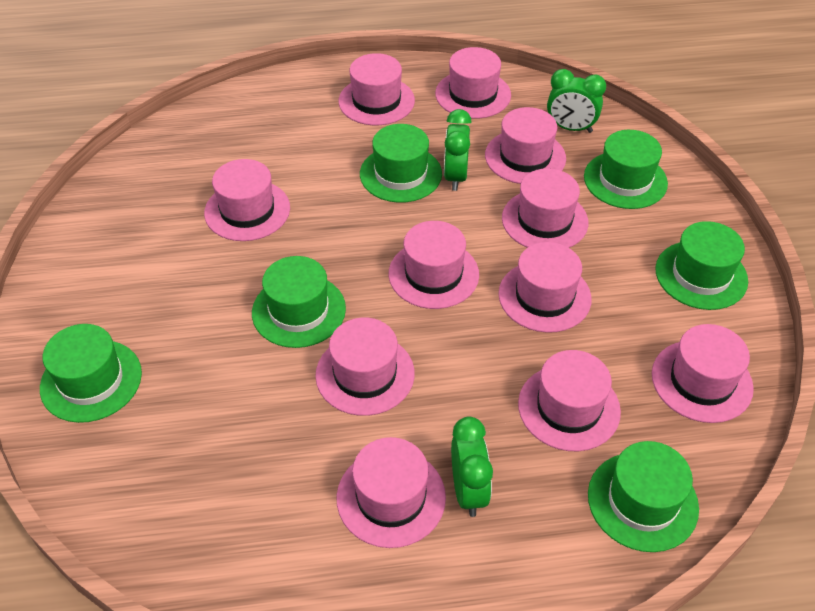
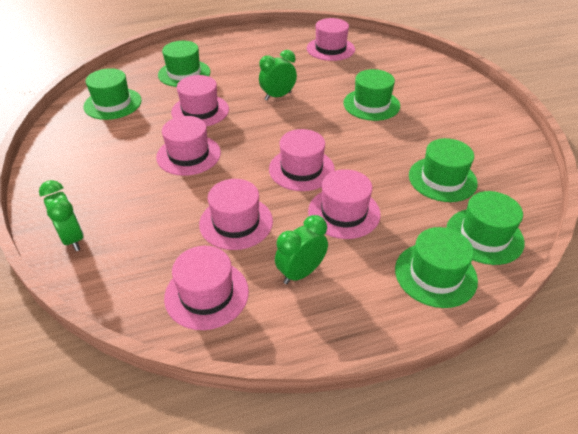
pink hat: [204,159,290,241] [315,318,415,416] [336,437,446,548] [338,53,415,125] [389,221,479,309] [435,47,511,119] [485,107,566,184] [498,242,592,333] [502,168,588,248] [518,350,621,451] [652,324,754,423] = 11 -> [156,116,221,176] [164,246,249,330] [171,75,229,127] [199,179,273,250] [269,129,335,191] [307,18,355,61] [308,169,380,239] = 7

